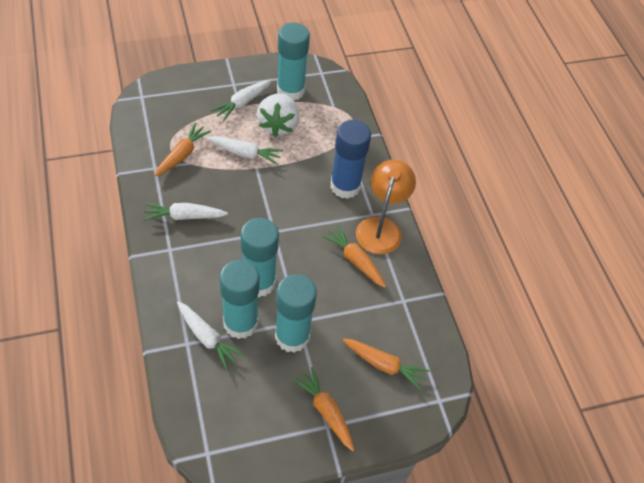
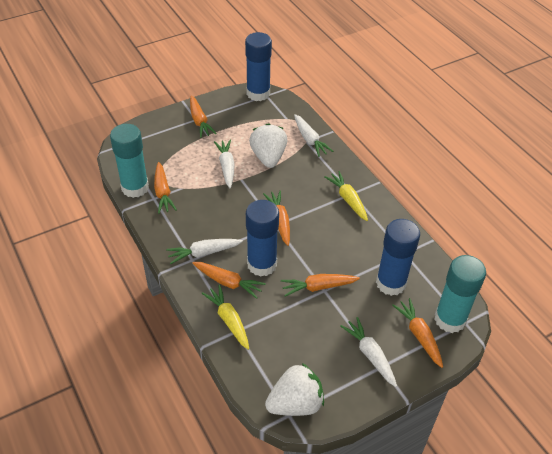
blue glue stick: [330,120,371,199] = 1 -> [245,32,272,101] [246,200,279,277] [376,219,420,296] = 3
orange carrot: [154,122,211,177] [292,367,355,451] [322,225,386,288] [343,338,430,390] = 4 -> [154,162,177,214] [190,96,217,138] [192,262,266,299] [263,190,290,246] [281,274,360,296] [392,298,443,368] = 6
orange lamp: [356,160,416,254] = 1 -> none = 0
turquoise glue stick: [219,260,260,339] [241,218,279,297] [275,274,317,353] [277,23,310,101] = 4 -> [110,124,149,198] [434,255,486,333] = 2
white strawberry: [257,93,300,137] = 1 -> [249,123,287,168] [265,363,324,416] = 2
yellow carrot: none = 0 -> [202,285,249,350] [324,171,368,221] = 2

